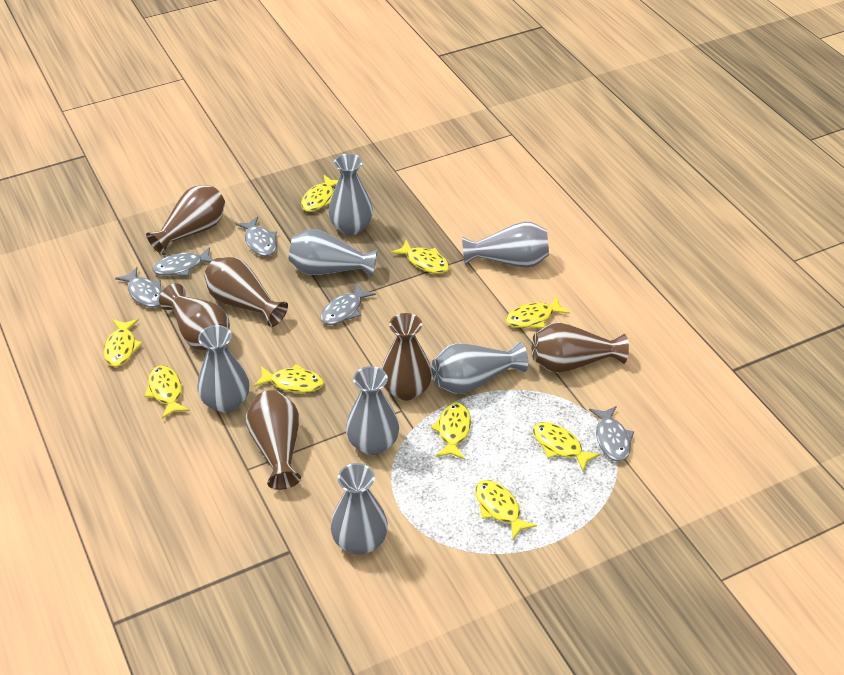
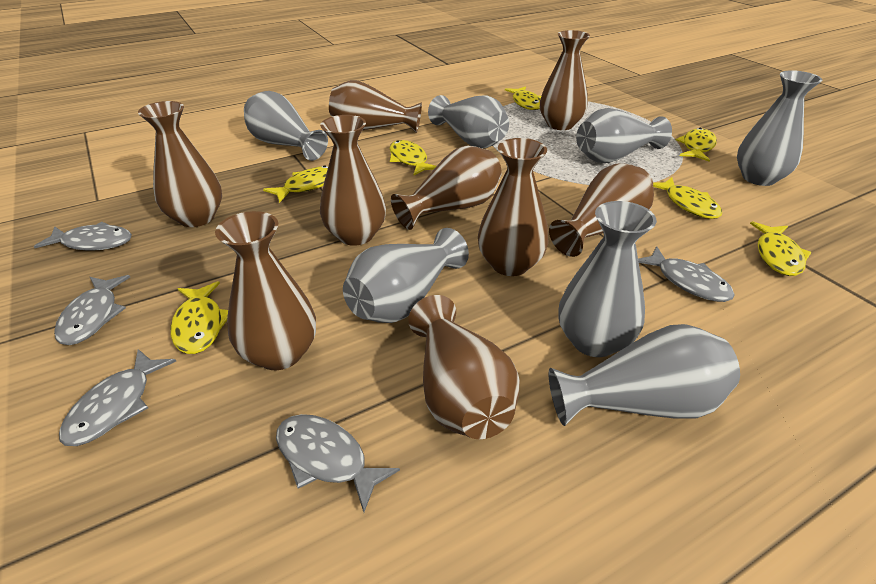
brown vase: [146,185,225,255] [159,283,230,350] [204,257,288,327] [246,390,301,490] [382,313,432,400] [532,323,629,373] = 6 -> [138,101,222,227] [215,211,316,370] [320,115,386,246] [329,80,422,133] [391,146,502,230] [408,295,520,439] [478,138,549,276] [540,30,590,130] [549,163,654,257] = 9
yellow fish: [104,319,142,367] [144,365,189,419] [254,364,324,393] [301,175,338,212] [391,240,450,274] [431,402,471,459] [475,480,537,540] [505,297,570,328] [533,422,601,471] = 9 -> [170,281,228,354] [263,165,328,203] [389,140,436,175] [505,86,541,110] [653,177,722,219] [676,128,717,162] [750,221,811,276] = 7

